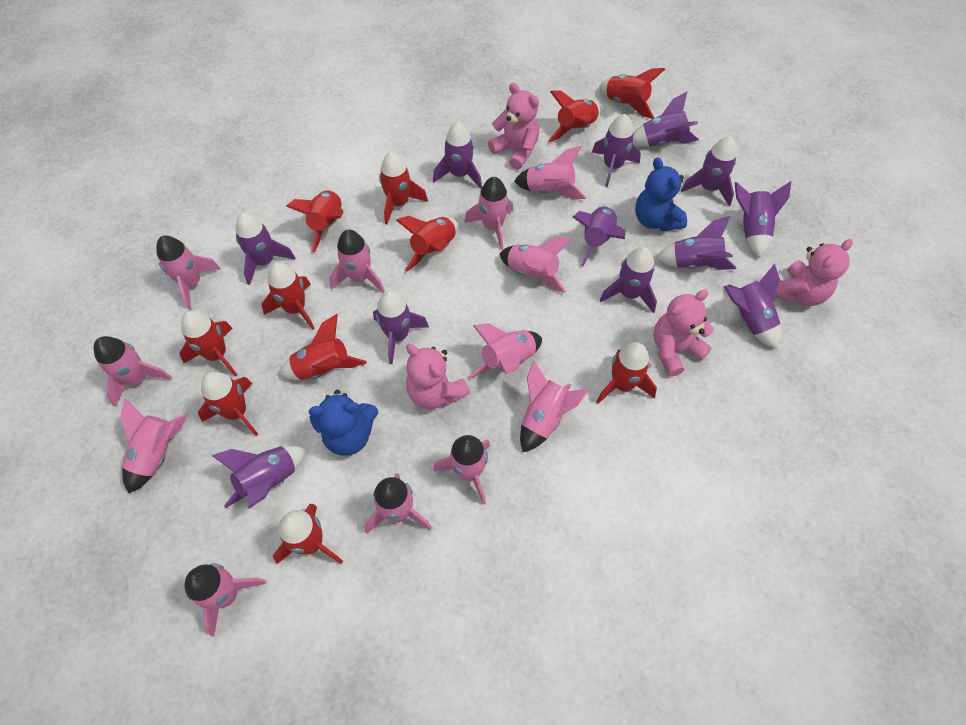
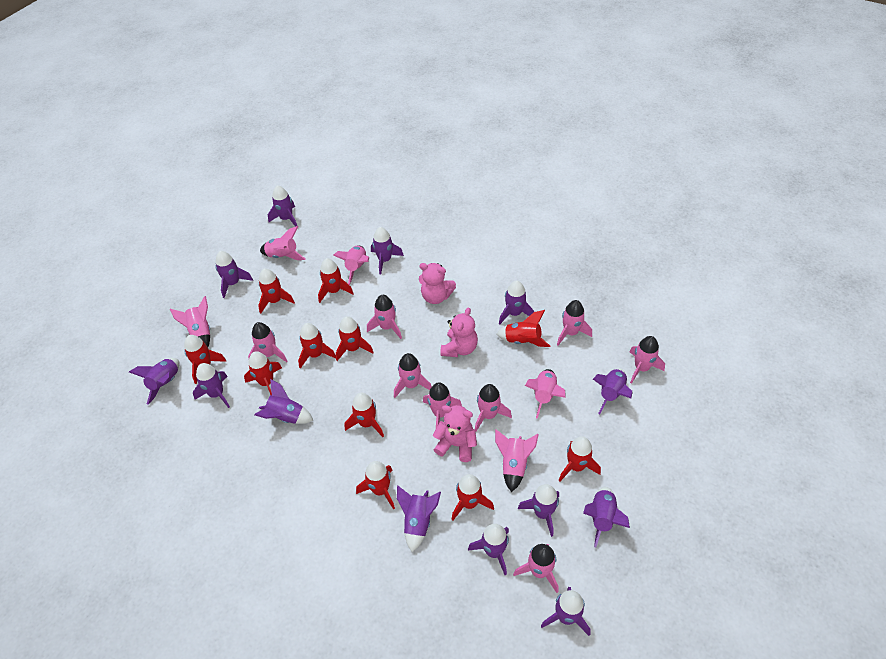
blue teddy bear: [309,390,378,455] [635,157,687,231] = 2 -> none = 0
pink rocket: [94,336,172,407] [120,399,187,493] [156,235,221,309] [185,563,266,637] [329,229,385,293] [365,473,432,534] [433,435,490,505] [464,177,514,250] [469,323,542,378] [500,237,572,293] [514,146,586,199] [520,361,589,452] = 12 -> [170,296,210,347] [248,322,287,362] [260,226,306,260] [333,246,369,285] [367,295,402,339] [394,353,432,398] [423,382,462,428] [475,384,512,432] [495,429,539,492] [513,544,558,593] [525,369,566,419] [557,300,592,346] [630,336,665,384] = 13
pink teddy bear: [406,344,470,409] [488,83,539,170] [653,290,714,377] [776,239,853,306] = 4 -> [419,263,456,304] [433,405,477,462] [440,308,478,357] = 3
purple rocket: [211,446,306,509] [235,213,296,285] [373,291,429,364] [433,122,482,189] [573,206,626,266] [592,114,641,187] [600,247,657,313] [633,92,699,147] [656,216,736,270] [681,136,737,206] [724,263,781,349] [735,181,791,258] = 12 -> [129,358,180,405] [193,363,230,408] [215,251,253,298] [255,379,314,424] [268,185,297,227] [371,227,404,275] [397,485,441,552] [468,524,509,575] [499,281,534,324] [518,484,559,537] [541,587,591,636] [583,487,630,548] [593,369,633,414] = 13

